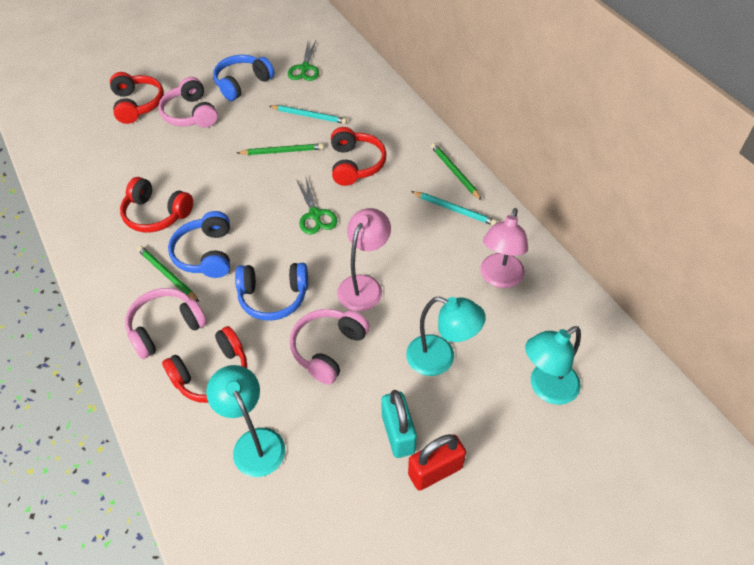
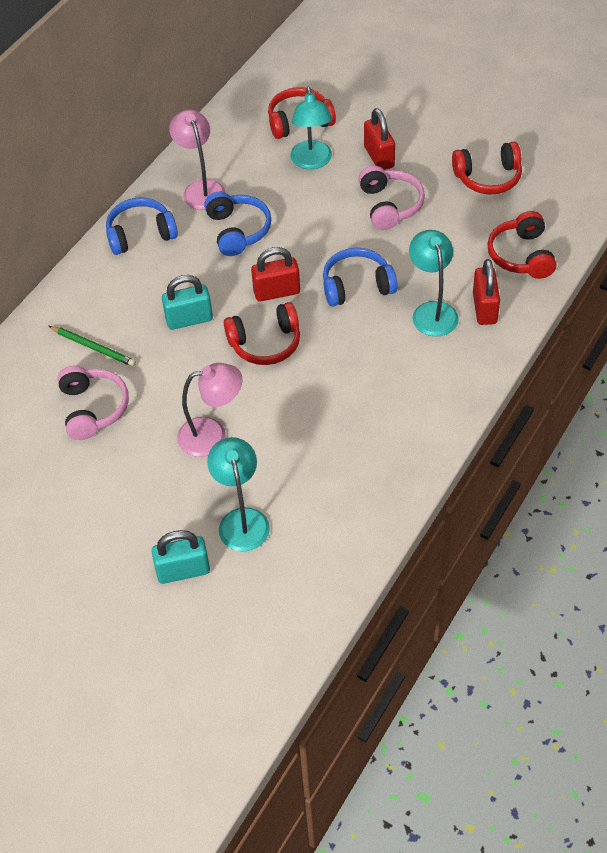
green pencil: [137,246,199,302] [237,143,324,155] [431,143,482,200] = 3 -> [49,326,136,366] = 1
green scissors: [288,41,319,81] [296,178,338,234] = 2 -> none = 0
pink headphones: [125,288,207,359] [158,77,218,128] [290,309,370,385] = 3 -> [57,365,129,440] [359,166,425,230] = 2
red padlock: [408,434,466,491] = 1 -> [251,247,300,301] [364,108,395,170] [473,259,500,325] = 3
turquoise padlock: [381,390,417,458] = 1 -> [151,530,210,584] [162,275,213,330] = 2
turquoise pencil: [269,105,347,124] [411,191,497,225] = 2 -> none = 0

